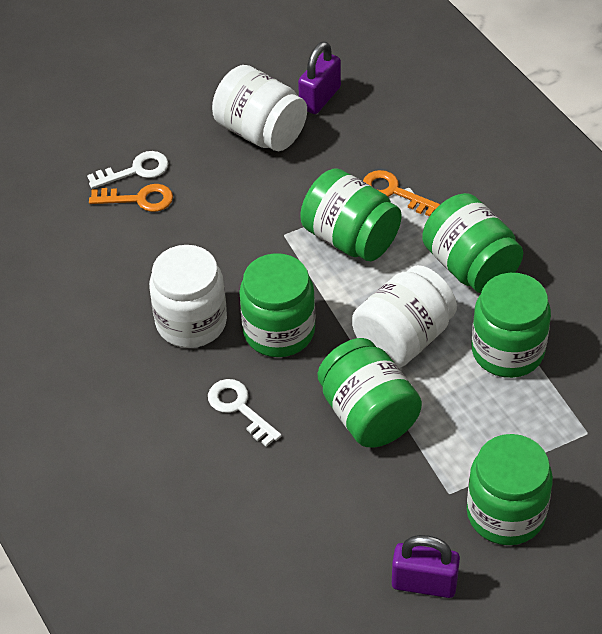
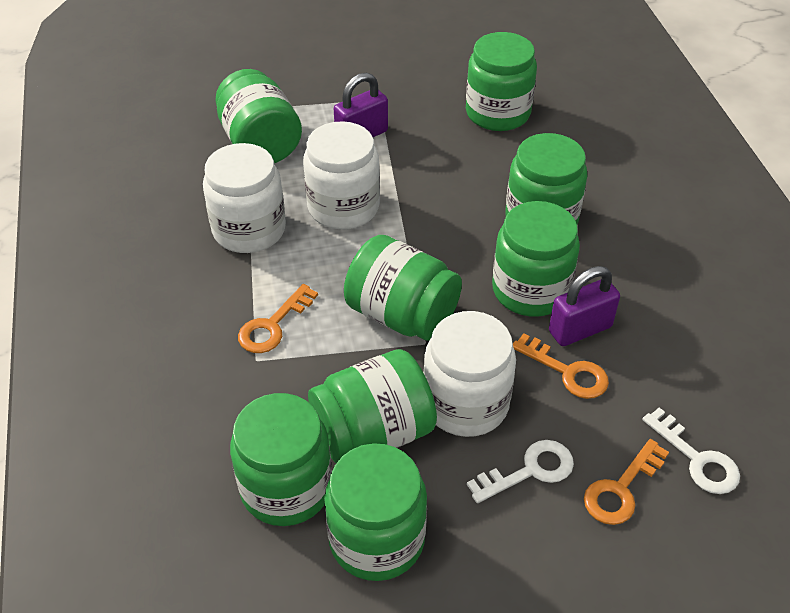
green jar: [239,253,315,357] [300,168,402,261] [317,338,422,447] [422,193,523,293] [467,434,553,545] [471,273,551,378] = 6 -> [215,69,302,163] [230,393,332,526] [308,349,437,463] [324,443,427,581] [344,235,462,340] [466,32,537,131] [492,201,580,317] [505,133,588,225] = 8
orange key: [89,184,173,212] [363,170,440,217] = 2 -> [238,284,318,353] [513,333,609,399] [584,439,669,525] = 3

